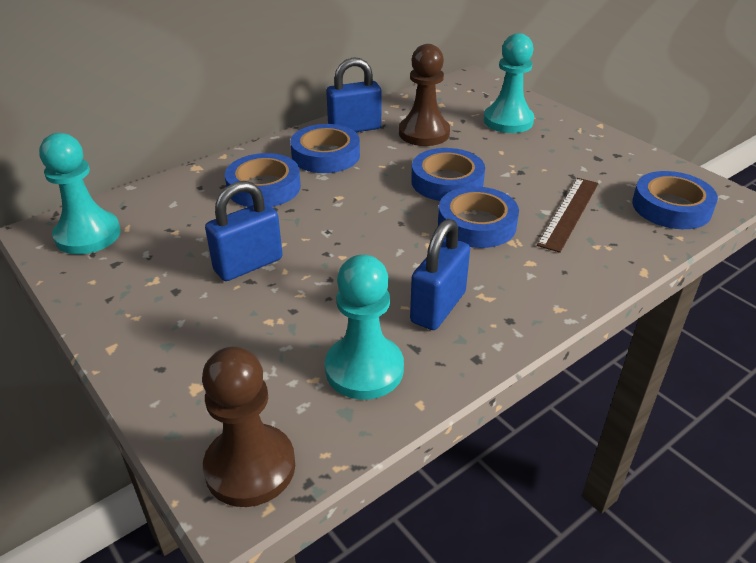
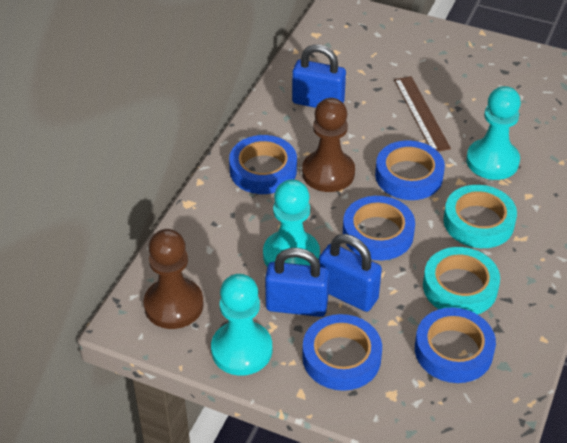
turquoise tape: none = 0 -> [423,247,500,315] [443,185,517,248] = 2

